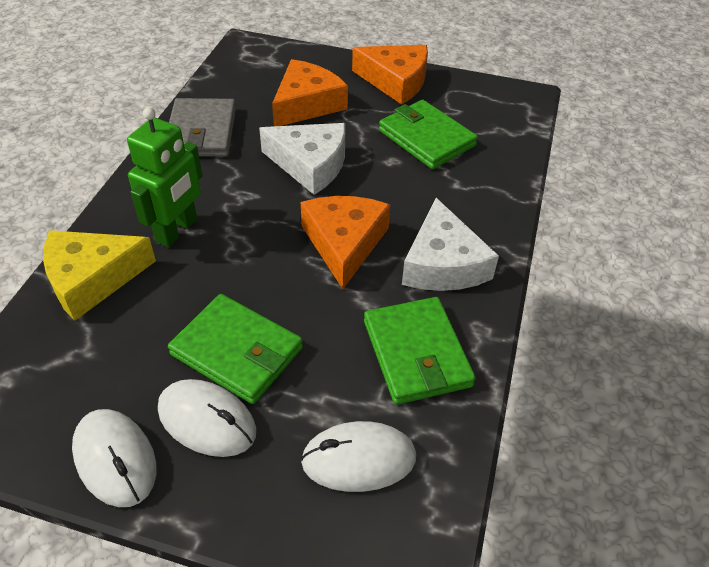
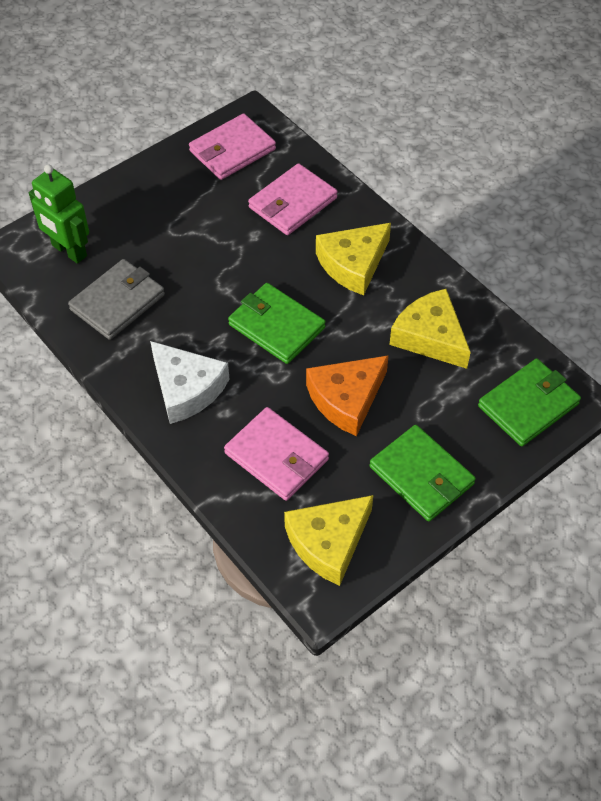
orange cheese: [272,59,348,126] [301,196,390,289] [352,45,428,105] = 3 -> [306,355,389,436] = 1
pink wallet: none = 0 -> [189,113,276,180] [224,407,329,501] [248,163,338,235] = 3
white cheese: [259,123,345,195] [402,198,499,291] = 2 -> [150,341,230,424] = 1
white mouse: [72,409,156,507] [158,379,256,457] [301,421,416,492] = 3 -> none = 0
yellow cheese: [43,230,156,320] = 1 -> [284,495,373,586] [316,223,391,295] [389,289,471,369] = 3

